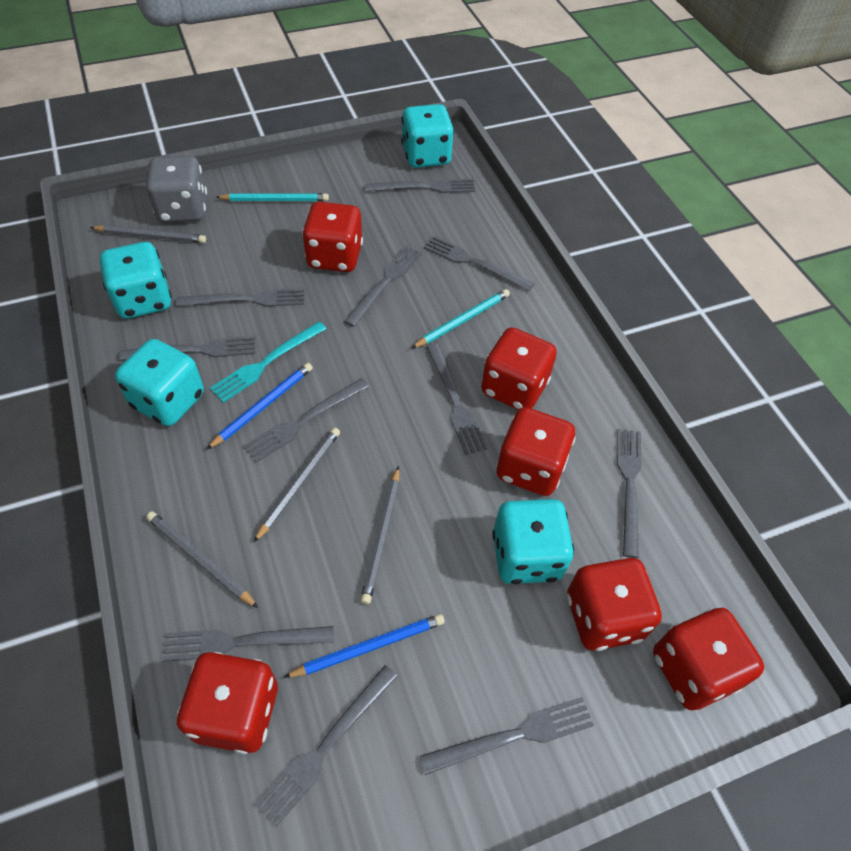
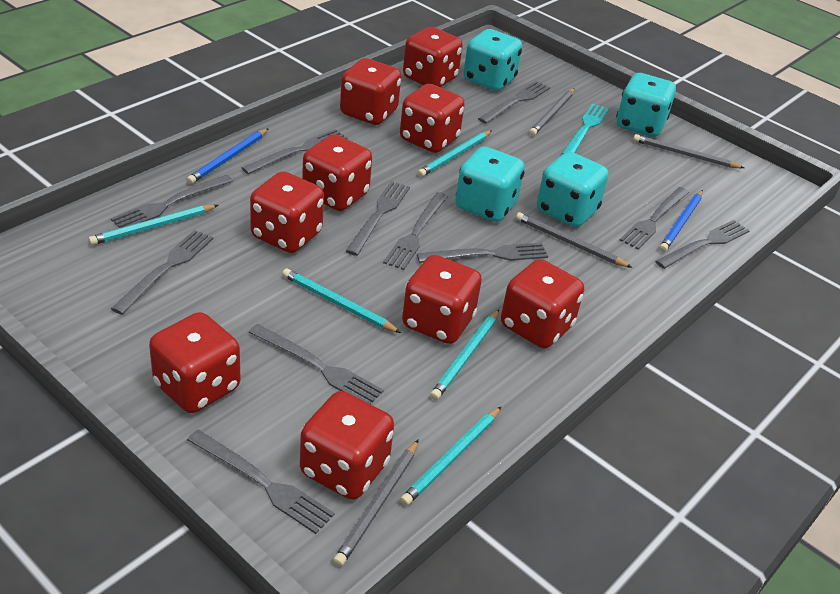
grey dice: [146,156,207,223] = 1 -> none = 0
red dice: [177,652,278,754] [302,202,363,272] [481,327,557,410] [496,407,576,496] [567,558,662,651] [653,608,764,710] = 6 -> [149,312,240,413] [250,171,324,253] [300,391,394,500] [302,134,372,211] [340,58,401,125] [400,84,465,153] [402,255,482,344] [403,27,463,87] [501,259,584,348] = 9
turquoise pencil: [216,193,329,201] [412,289,510,348] = 2 -> [88,205,218,245] [282,268,401,333] [400,407,501,506] [417,131,492,177] [430,310,499,400] = 5

